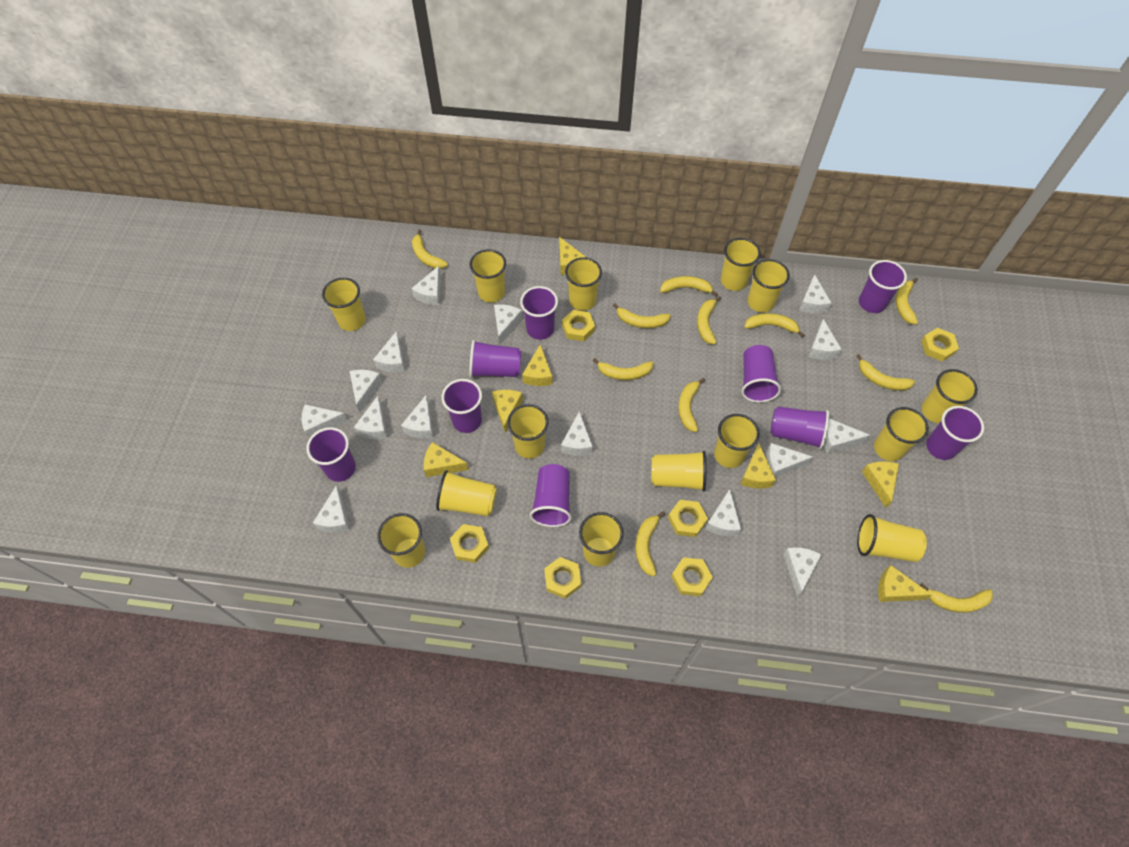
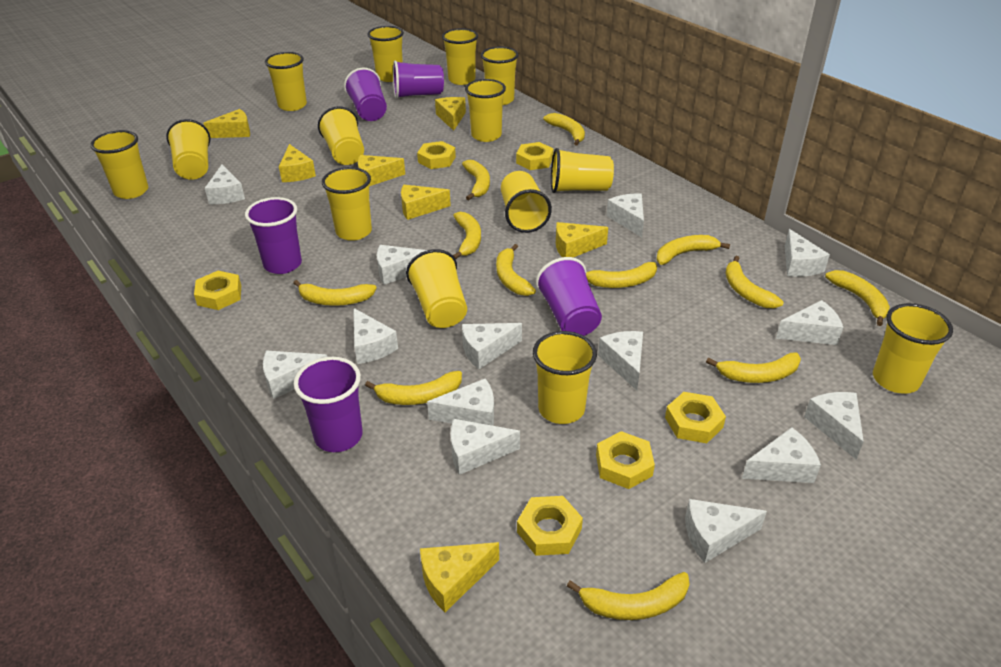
purple cup: [306,427,356,482] [441,379,482,433] [469,340,521,378] [520,286,558,340] [530,464,572,527] [742,345,781,403] [770,406,829,449] [859,260,907,313] [926,406,984,460] = 9 -> [245,197,302,274] [294,357,363,452] [344,68,387,121] [393,60,444,99] [536,257,602,336] = 5
white cheese: [302,404,348,439] [313,485,350,533] [349,370,382,412] [354,396,387,439] [373,331,405,372] [401,395,434,438] [411,266,441,305] [494,304,523,345] [561,412,593,456] [705,489,741,536] [766,443,813,477] [783,547,822,597] [799,274,831,314] [808,319,842,360] [824,418,870,453] = 15 -> [205,165,245,204] [263,351,327,399] [353,308,398,364] [377,245,427,285] [427,378,494,426] [451,419,520,475] [462,323,522,369] [598,331,643,391] [607,194,644,237] [685,499,767,563] [742,427,821,483] [776,300,843,345] [785,229,830,277] [804,392,864,459] = 14
yellow banana: [412,229,448,269] [592,358,654,380] [613,303,671,328] [635,512,665,576] [660,276,718,296] [678,378,705,432] [697,296,721,345] [744,313,805,337] [857,354,915,391] [896,278,918,325] [920,583,993,613] = 11 -> [293,280,376,306] [365,371,462,405] [453,212,481,259] [462,160,490,200] [496,244,536,296] [543,113,585,146] [567,572,689,620] [586,262,657,288] [656,235,730,265] [706,352,801,383] [725,256,784,308] [825,270,890,326] = 12

